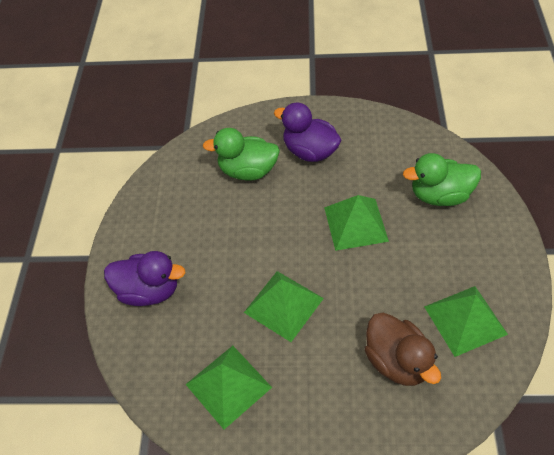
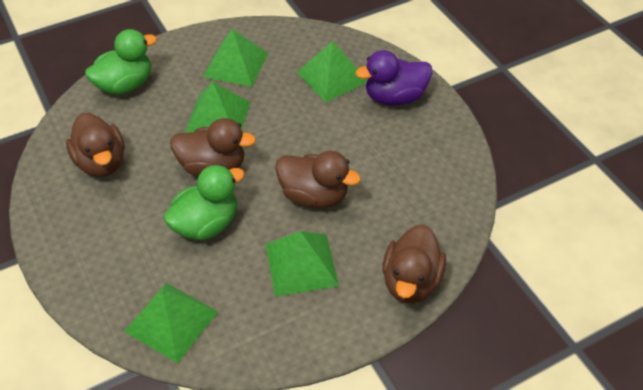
brown duck: [364,313,441,386] = 1 -> [66,113,125,177] [170,118,256,176] [275,151,361,208] [382,225,446,304] = 4
green pyramid: [185,346,272,429] [244,271,324,342] [324,195,389,251] [424,286,508,357] = 4 -> [124,283,218,363] [185,82,250,133] [203,29,268,87] [266,231,339,297] [296,41,367,102] = 5
purple duck: [104,251,185,306] [274,103,341,162] = 2 -> [355,50,432,106] = 1

